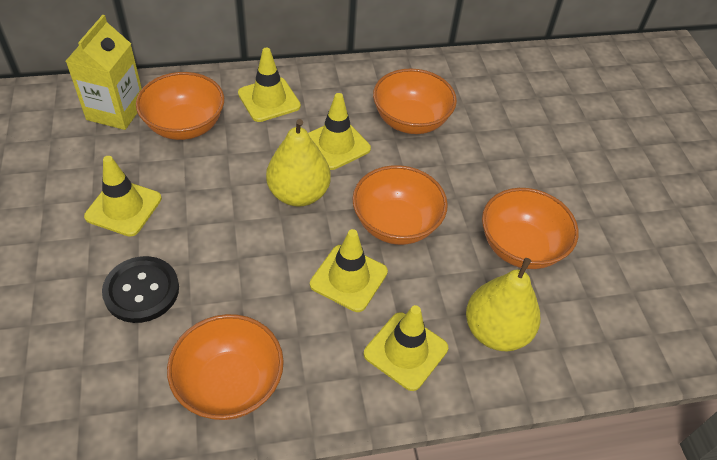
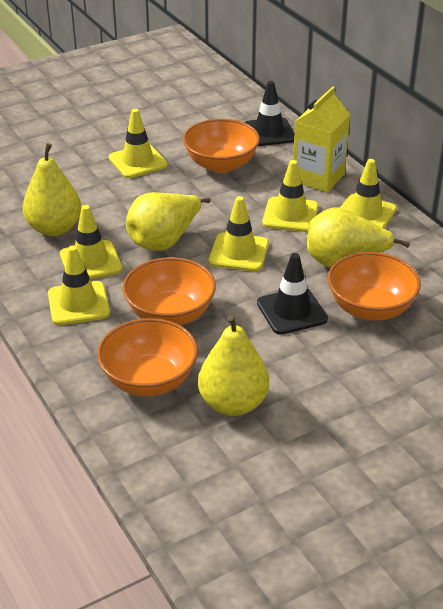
black button: [102,256,179,323] = 1 -> none = 0
black traffic cone: none = 0 -> [244,81,294,146] [257,253,328,334] = 2
orange bowl: [136,72,224,140] [167,314,284,420] [353,165,448,245] [373,68,457,134] [482,188,579,269] = 5 -> [97,318,198,396] [123,257,216,326] [183,119,260,173] [328,252,421,321] = 4
yellow pear: [266,119,331,207] [466,258,541,351] = 2 -> [23,143,82,236] [126,192,211,251] [198,315,269,416] [307,207,410,268] = 4
yellow traffic cone: [84,156,162,237] [238,48,301,122] [308,93,371,170] [310,229,388,312] [364,305,448,391] = 5 -> [48,245,110,325] [60,205,123,279] [109,109,168,178] [209,196,269,272] [262,160,318,232] [340,159,397,229] = 6

